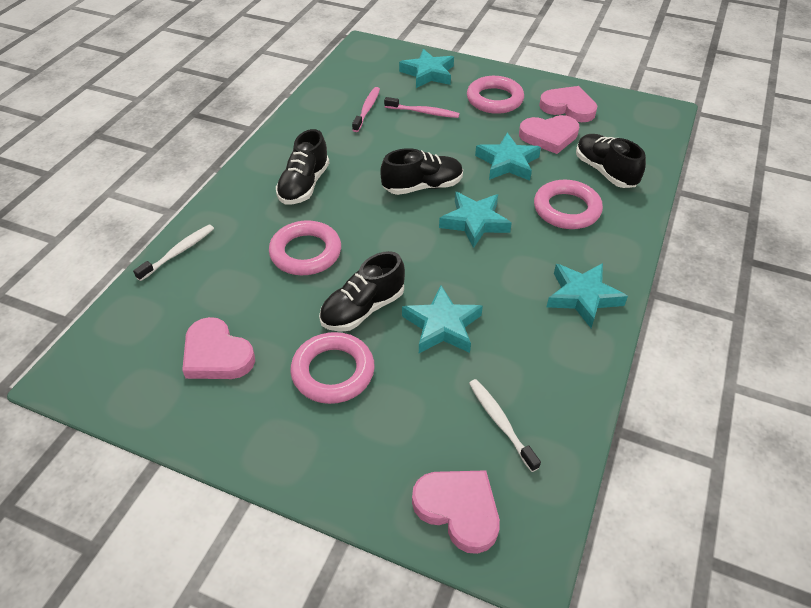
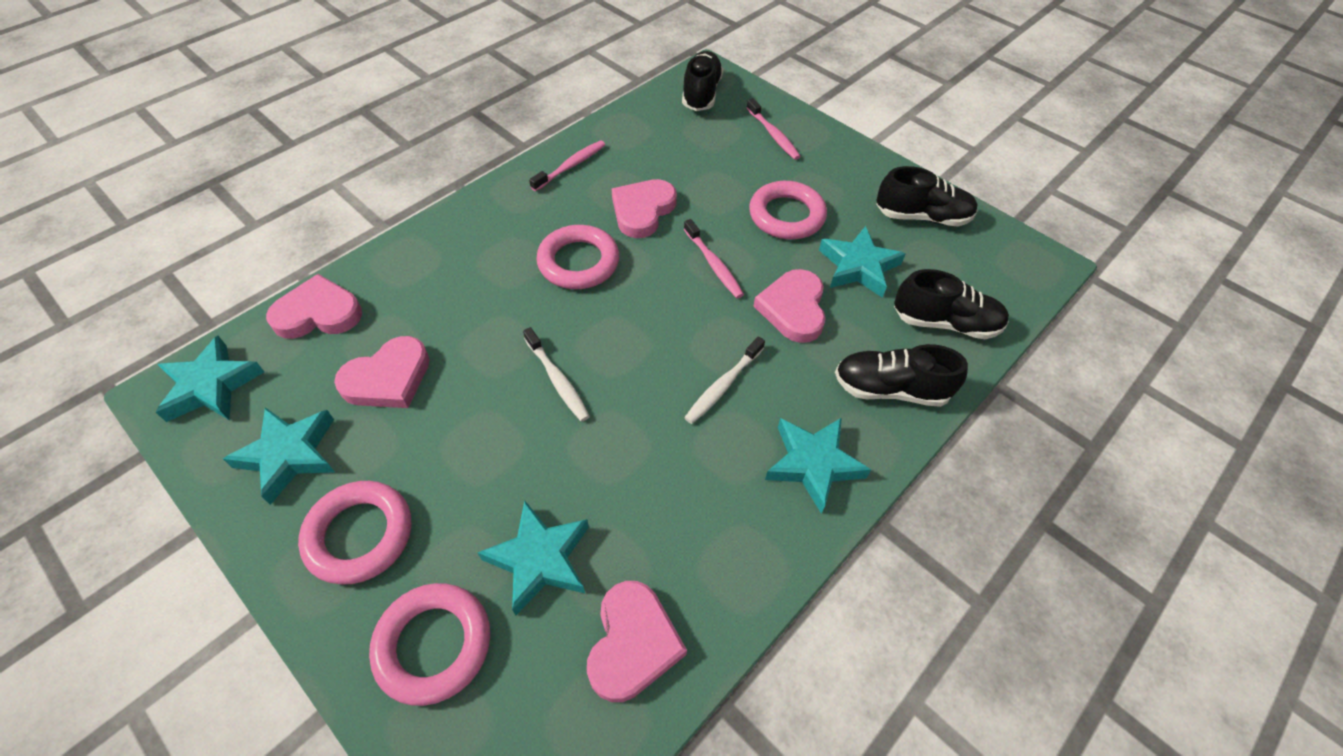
pink heart: [182,317,255,379] [412,470,500,554] [519,115,579,154] [539,86,597,122] = 4 -> [266,274,362,339] [334,336,430,408] [587,581,687,702] [612,179,677,238] [754,269,826,343] = 5
pink toothbrush: [352,87,380,132] [384,97,460,118] = 2 -> [529,140,605,191] [684,219,744,298] [747,98,801,160] = 3

